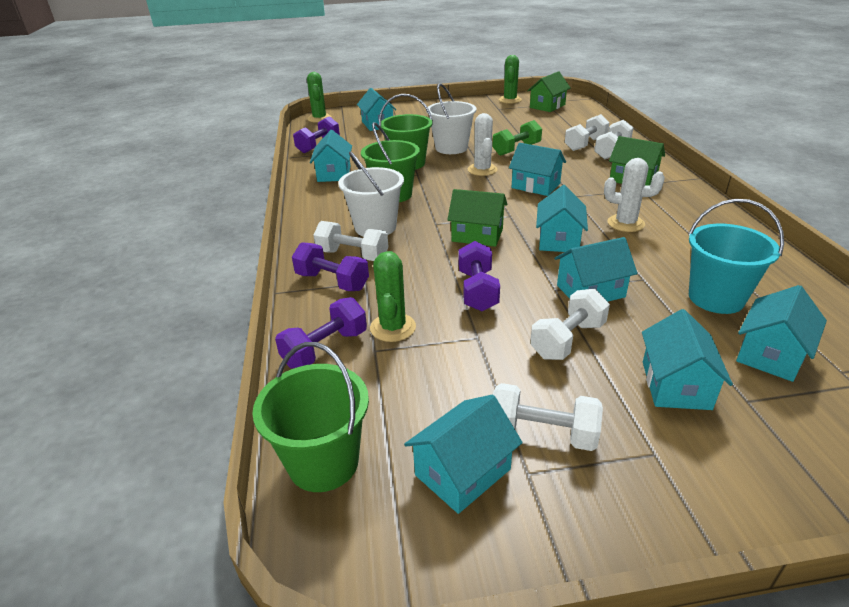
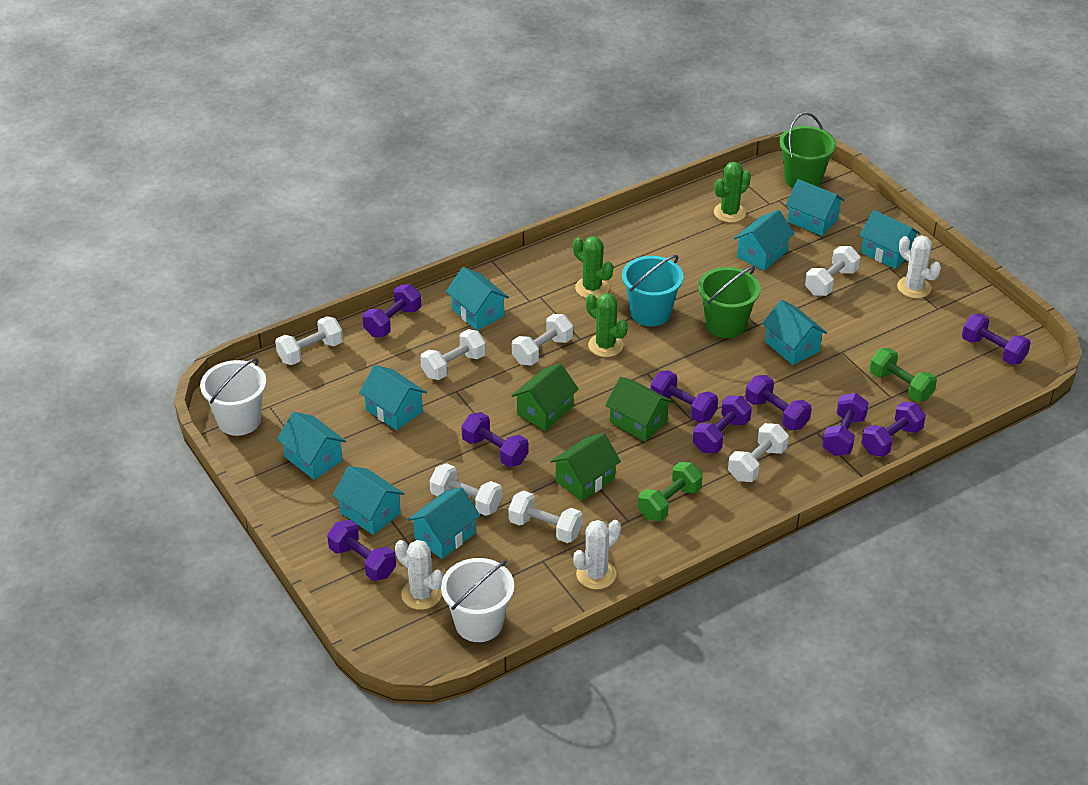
green bucket: [252,342,369,492] [361,122,420,202] [379,94,433,170] = 3 -> [698,266,761,338] [779,112,836,188] = 2
green dumbbell: [492,120,542,156] = 1 -> [638,462,703,521] [869,348,937,402] = 2
purple dumbbell: [275,297,367,369] [292,242,369,291] [293,116,340,153] [459,241,500,311] = 4 -> [327,520,396,581] [363,284,421,337] [461,412,528,467] [650,370,718,423] [693,396,752,453] [745,375,812,430] [822,393,869,456] [861,401,926,457] [962,314,1031,365] = 9
turquoise house: [310,130,352,182] [357,88,397,131] [404,395,523,514] [509,143,566,196] [536,185,588,252] [554,237,638,302] [642,309,733,410] [736,285,827,382] = 8 -> [277,412,346,480] [332,466,404,535] [359,365,427,431] [408,487,480,559] [446,267,509,330] [734,210,795,271] [762,300,827,365] [786,179,845,236] [860,210,921,269] = 9
white cactus: [468,113,498,176] [604,158,665,232] = 2 -> [395,540,444,610] [573,520,621,589] [897,236,941,298] = 3
white dumbbell: [313,221,389,261] [493,383,603,451] [530,289,610,360] [565,114,610,151] [595,120,634,160] = 5 -> [275,316,343,365] [420,329,486,380] [430,463,502,516] [508,491,583,543] [512,314,573,366] [728,423,789,482] [805,246,860,296] = 7

